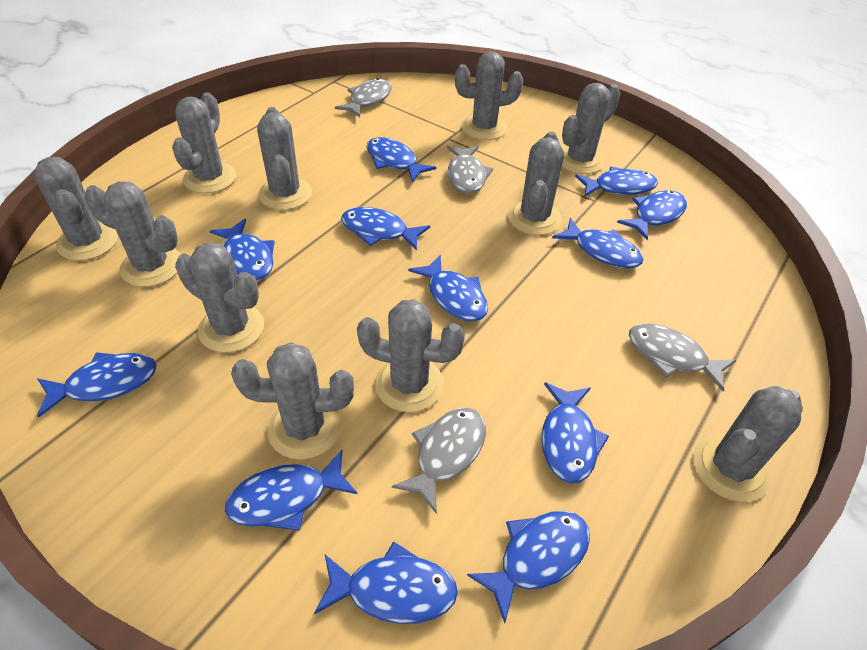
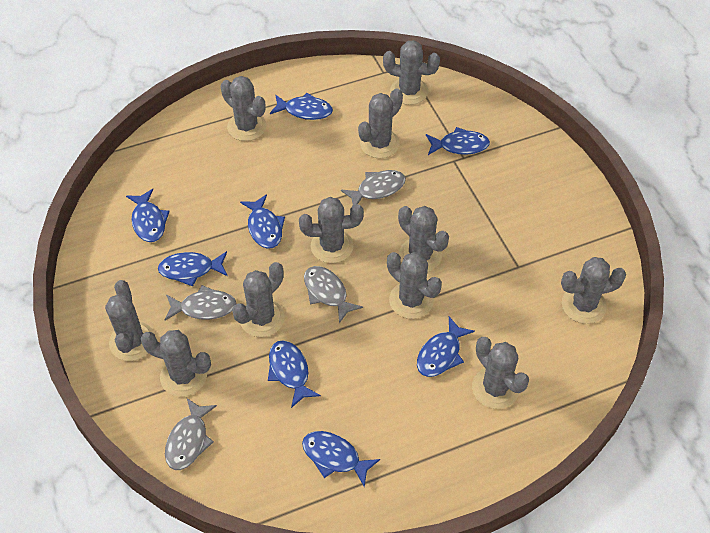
blue fish: [37,352,157,418] [210,219,275,280] [225,450,358,531] [314,541,458,624] [341,207,430,251] [366,137,436,183] [408,254,488,321] [467,511,590,623] [542,382,609,483] [552,218,643,268] [575,166,658,197] [617,190,687,240] = 12 -> [126,189,170,242] [158,251,228,286] [240,194,285,249] [268,340,321,408] [270,93,333,120] [302,431,380,488] [417,317,475,377] [426,127,490,155] = 8

